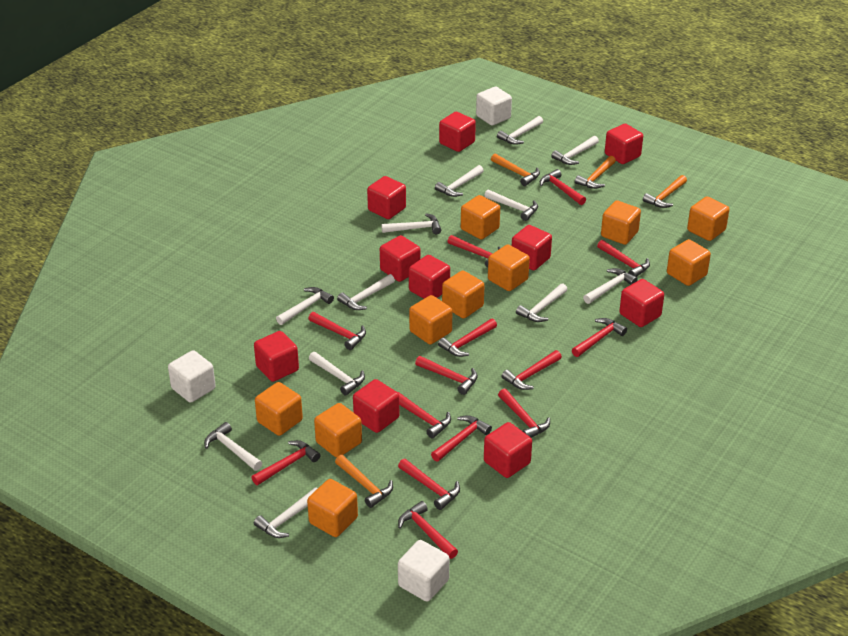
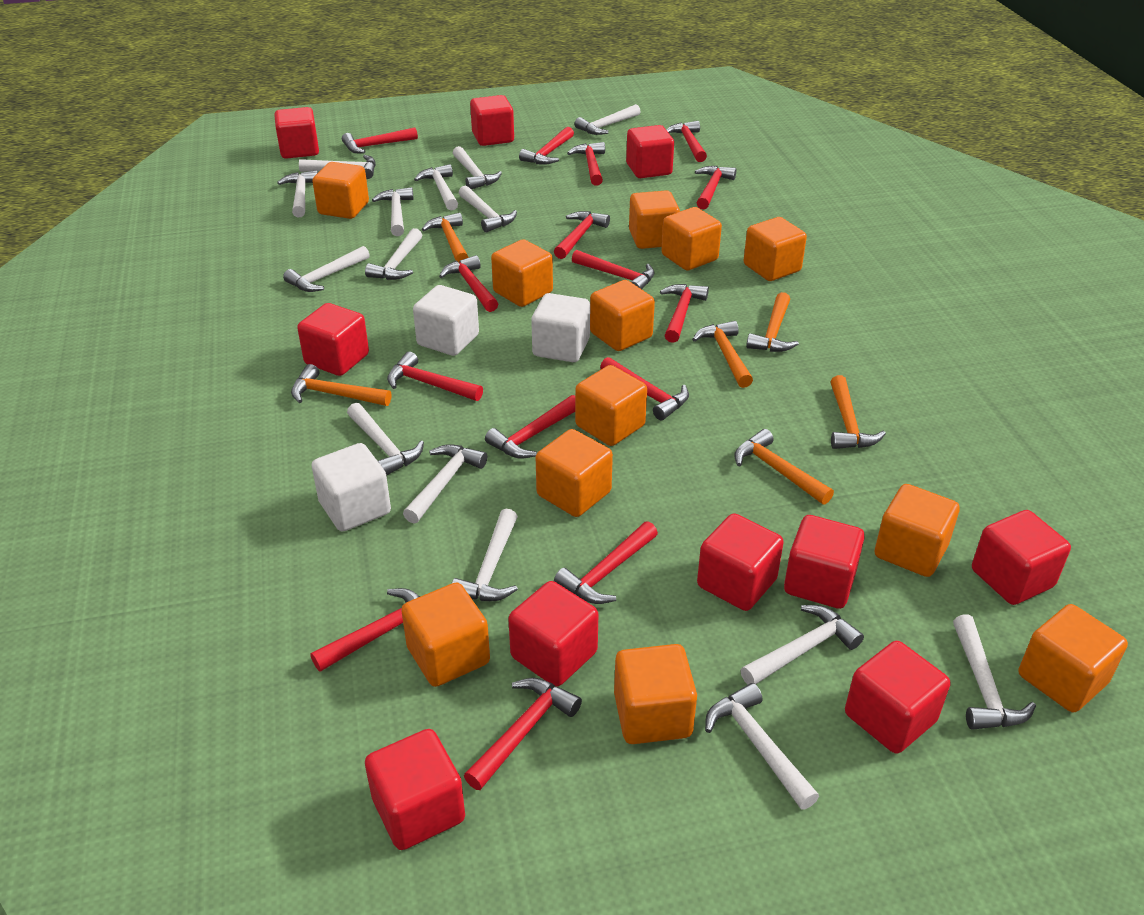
orange cube: [255,382,303,436] [307,479,358,537] [314,403,362,458] [409,295,452,344] [442,270,485,319] [461,195,500,239] [488,245,530,291] [601,200,641,245] [667,239,711,286] [687,197,729,241] = 10 -> [312,162,369,219] [401,582,490,687] [491,239,553,307] [536,429,613,517] [575,365,647,446] [590,280,655,351] [614,644,697,744] [629,190,680,249] [661,207,722,270] [744,217,807,281] [875,484,960,577] [1019,604,1128,712] = 12
orange hammer: [335,455,393,508] [491,154,540,186] [575,156,616,189] [643,175,687,208] = 4 -> [291,364,391,406] [421,213,469,262] [692,321,753,388] [734,429,834,505] [746,292,799,352] [830,375,886,449] = 6
red hammer: [251,440,320,485] [308,312,366,350] [398,392,451,438] [398,459,460,510] [398,501,458,559] [415,356,478,395] [431,415,492,462] [438,318,497,357] [447,235,501,268] [498,389,550,438] [501,350,562,390] [540,169,586,205] [572,318,627,357] [597,240,650,277] = 14 -> [310,588,420,672] [342,127,418,153] [387,351,483,401] [439,255,498,312] [464,678,582,790] [485,395,575,458] [519,127,574,165] [554,211,610,259] [554,521,658,604] [567,142,605,186] [572,250,655,289] [600,357,689,420] [660,284,709,343] [667,121,707,162] [695,166,736,209] = 15
white hammer: [204,422,262,471] [254,488,318,538] [276,287,334,325] [309,352,365,396] [337,274,395,310] [381,213,441,234] [435,165,484,197] [484,190,538,221] [497,116,543,145] [516,283,568,322] [551,136,599,165] [583,268,638,304] = 12 -> [277,170,318,217] [283,246,370,292] [299,155,376,179] [347,403,424,476] [365,228,422,280] [372,187,414,236] [403,444,487,523] [414,164,458,211] [451,509,518,601] [453,146,502,189] [459,185,517,232] [575,104,641,135] [705,683,819,810] [741,605,864,684] [953,615,1036,730] = 15

